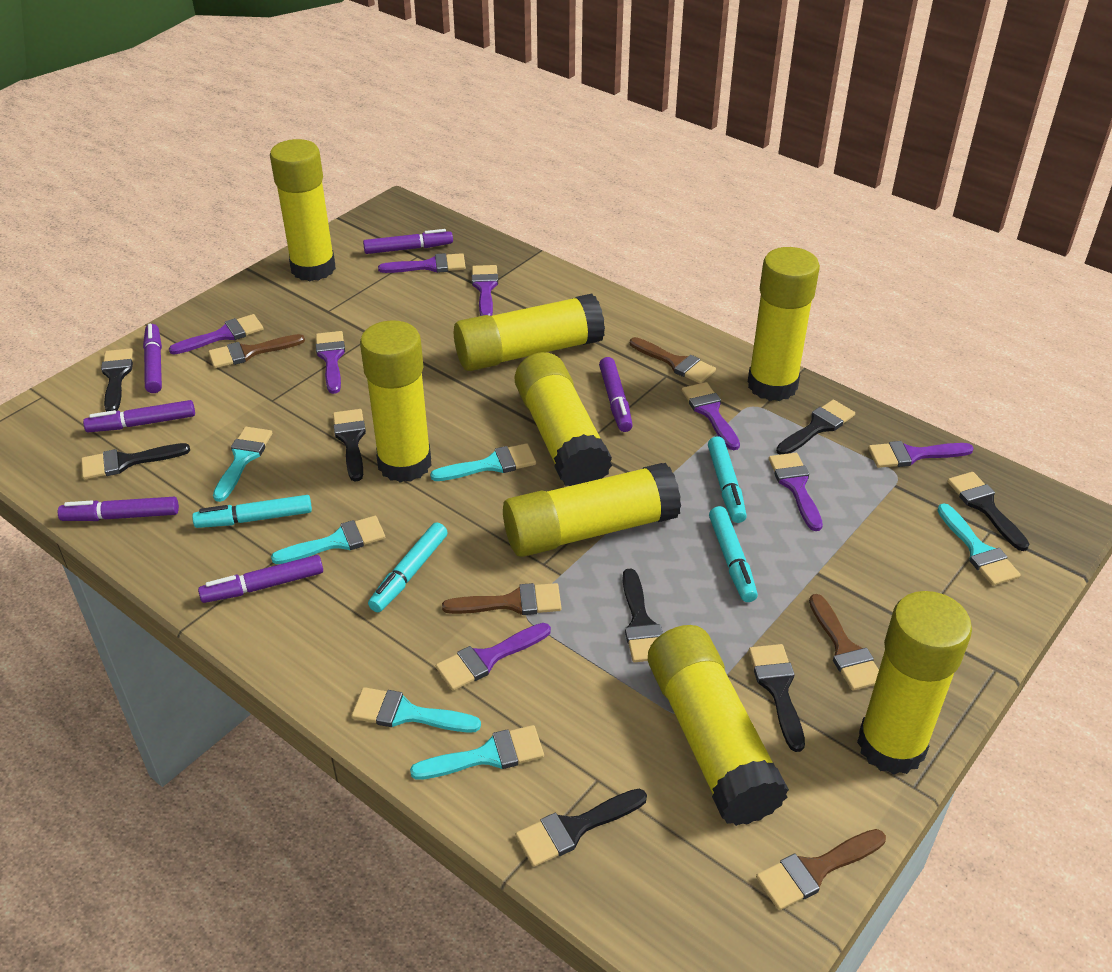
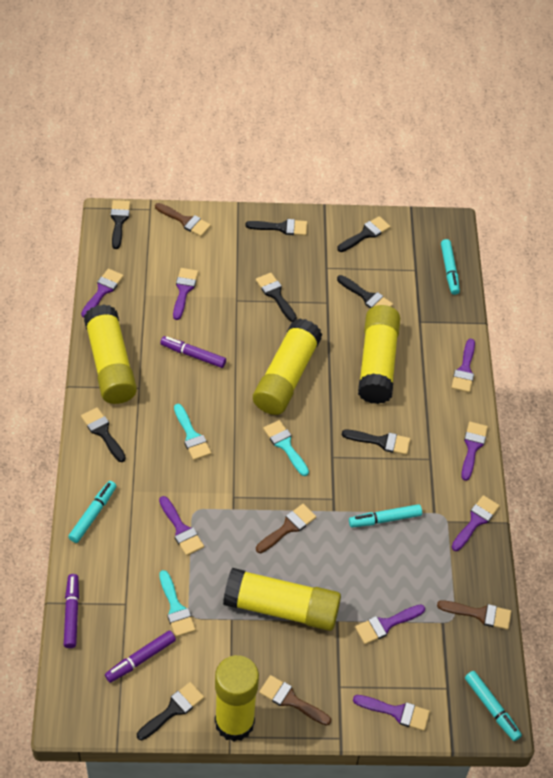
brown brush: [208,334,305,368] [442,583,561,615] [630,337,716,384] [756,829,886,910] [809,594,879,691] = 5 -> [155,203,211,237] [256,504,316,553] [259,675,331,726] [437,600,511,630] = 4
purple marker: [58,497,179,521] [83,400,195,432] [143,324,162,393] [198,555,323,603] [363,229,453,254] [599,357,633,432] = 6 -> [64,574,79,648] [105,630,176,683] [160,336,226,368] = 3
turquoise brush: [213,427,272,502] [271,516,385,564] [351,687,481,733] [410,725,544,780] [430,443,536,481] [937,503,1021,586] = 6 -> [159,570,196,637] [174,404,211,460] [263,420,309,476] = 3
yellow glue stick: [270,139,336,281] [360,320,432,483] [454,294,605,371] [503,463,681,557] [515,352,612,486] [648,625,789,826] [748,247,820,401] [857,591,972,775] = 8 -> [84,305,137,404] [215,655,259,742] [223,568,341,631] [253,319,322,415] [358,305,400,404] = 5

